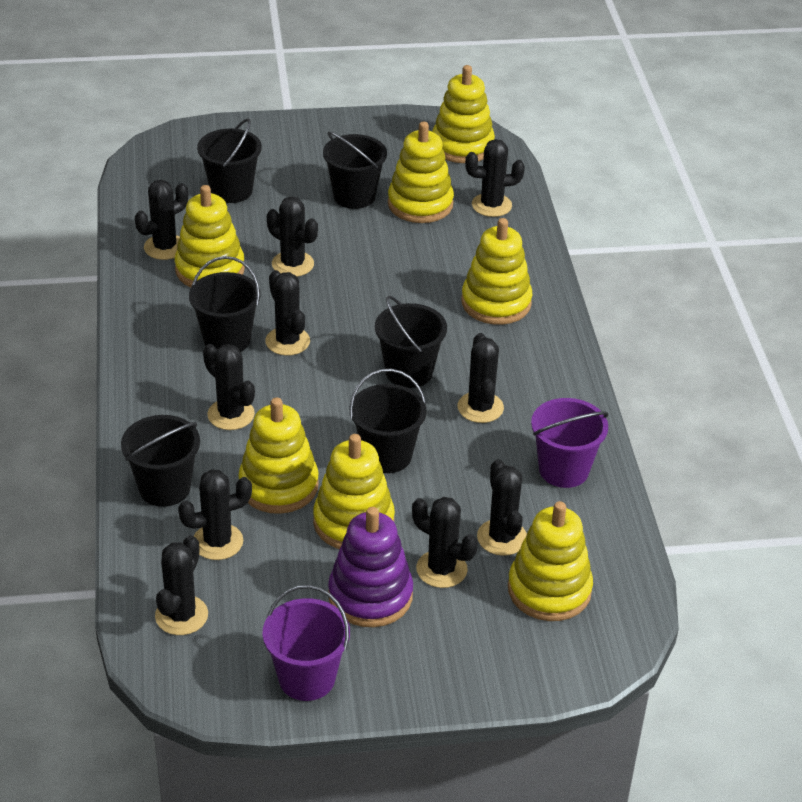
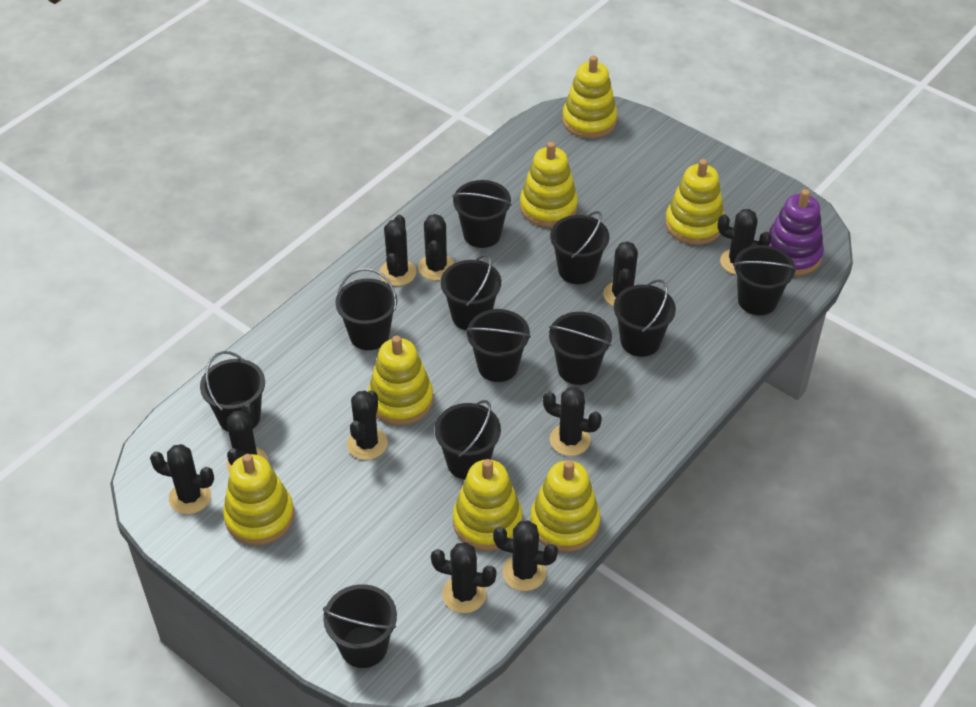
black bucket: [121,415,200,507] [189,256,260,352] [197,118,262,203] [323,132,387,209] [349,369,427,473] [375,296,447,388] = 6 -> [200,351,265,432] [323,584,397,668] [336,268,397,350] [435,400,501,479] [441,254,501,330] [453,180,512,248] [466,309,531,382] [549,312,612,385] [550,211,609,284] [614,279,676,357] [733,245,796,315] = 11
purple bucket: [263,585,350,701] [531,398,609,488] = 2 -> none = 0

